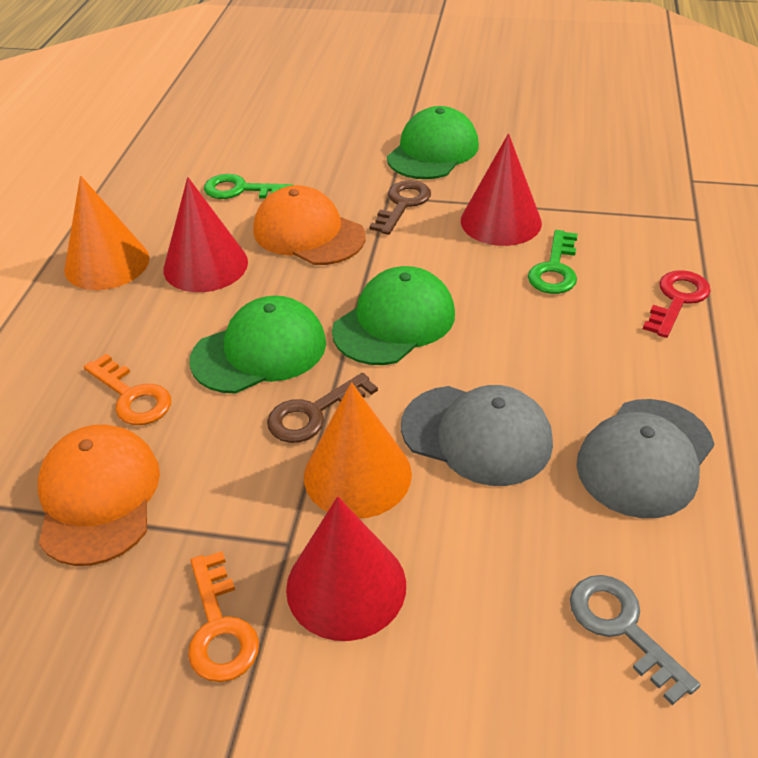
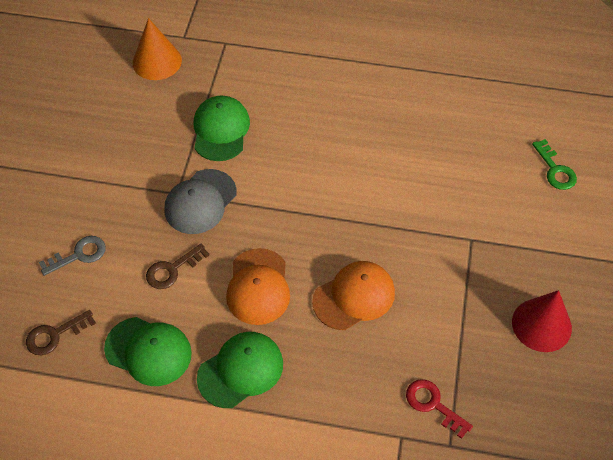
green key: [204,174,293,199] [528,230,578,294] = 2 -> [532,139,577,190] = 1
grey cap: [401,385,553,486] [576,399,714,518] = 2 -> [164,169,237,234] = 1
orange cone: [64,176,149,290] [304,382,412,519] = 2 -> [133,18,182,80] = 1
orange key: [84,354,171,425] [188,551,259,682] = 2 -> none = 0
red cone: [163,177,248,292] [286,496,406,641] [461,134,542,246] = 3 -> [512,290,572,352] = 1

